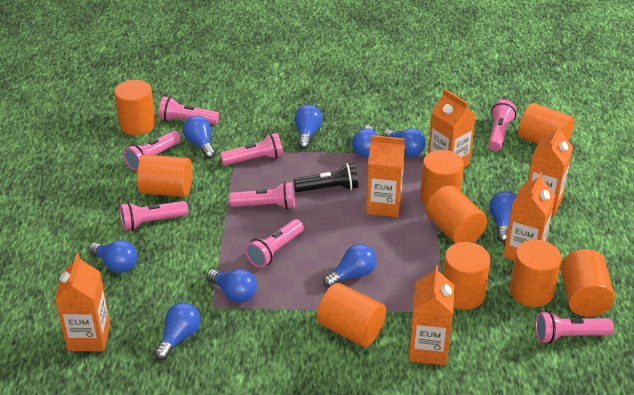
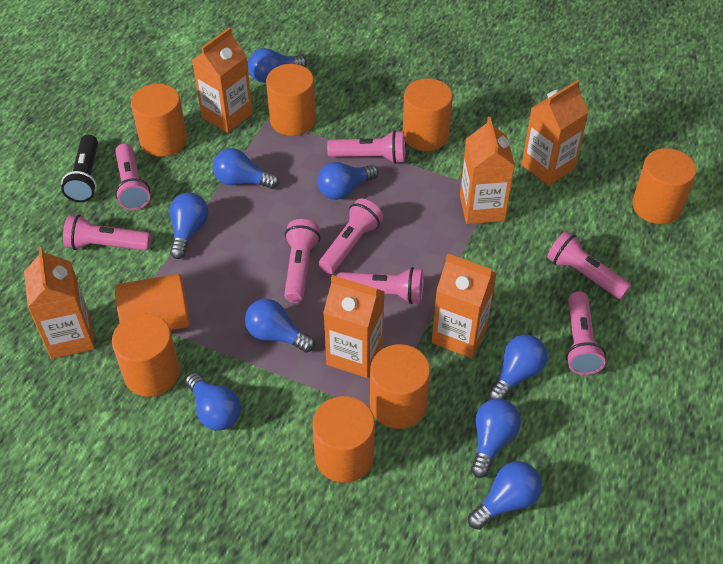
orange cylinder: [114,80,156,135] [137,154,192,197] [317,283,386,347] [420,150,464,205] [426,185,487,244] [443,242,491,310] [510,240,562,307] [518,103,575,144] [561,249,615,317] = 9 -> [112,313,180,397] [115,274,190,330] [131,84,187,157] [266,64,316,136] [313,396,375,483] [370,344,430,429] [403,78,453,151] [632,148,697,224] = 8

